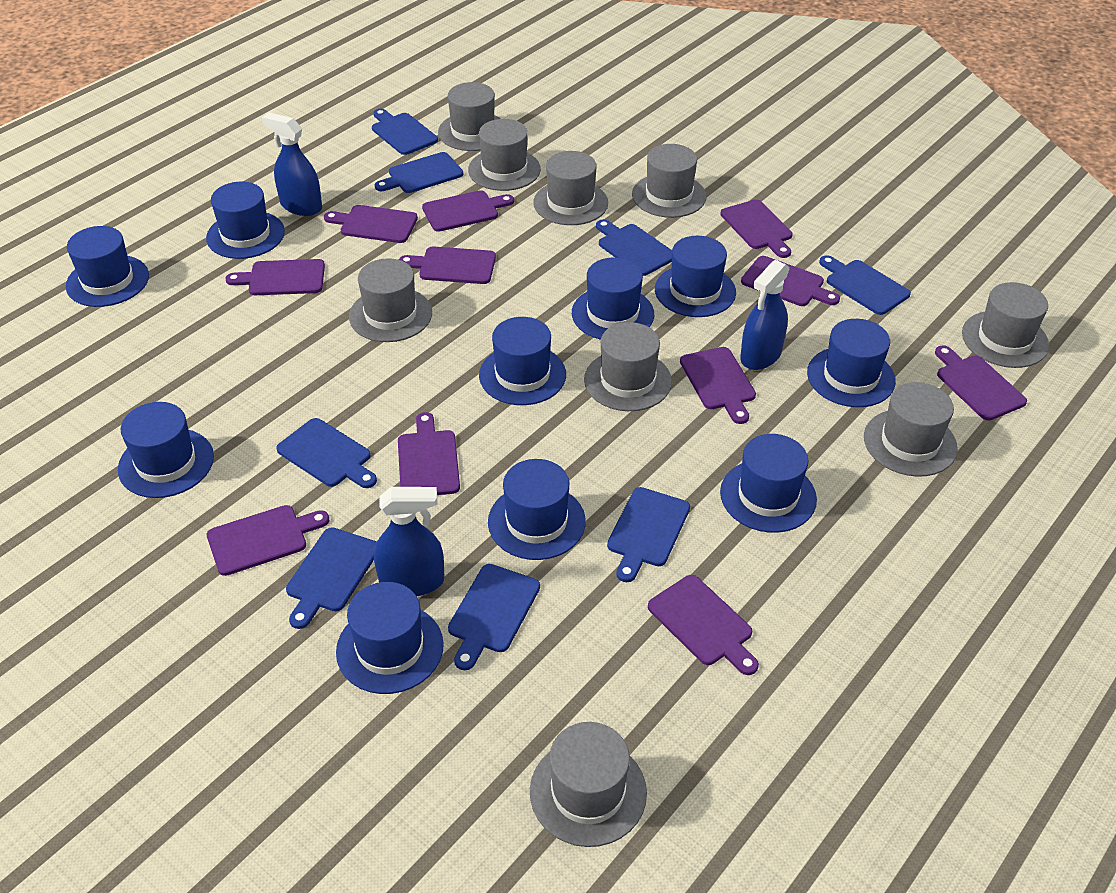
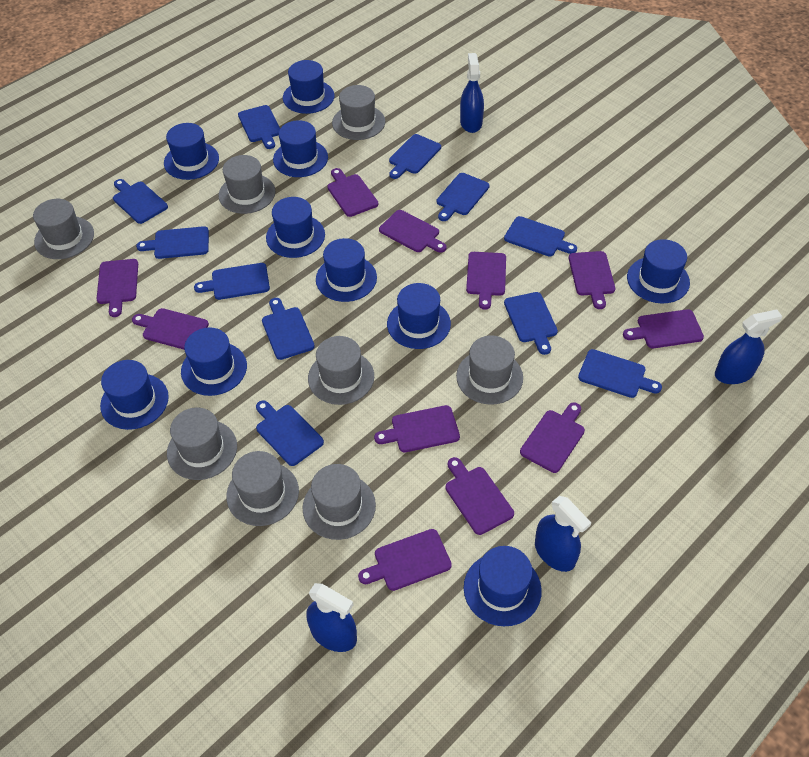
blue cutting board: [276,418,377,488] [286,527,377,629] [372,109,438,155] [375,152,463,193] [448,564,540,670] [596,219,672,276] [607,487,690,582] [819,255,911,315] = 8 -> [113,179,168,224] [136,226,209,259] [194,263,270,300] [238,105,280,149] [256,400,324,466] [262,298,315,360] [389,134,441,179] [437,173,490,221] [504,216,577,257] [504,292,558,355] [578,349,662,398] = 11
blue spray bottle: [262,113,322,216] [374,487,445,596] [740,260,790,370] = 3 -> [306,583,357,652] [460,53,484,133] [535,496,591,572] [715,309,782,384] = 4
grey hat: [349,258,432,342] [438,82,501,151] [468,119,541,191] [530,722,647,847] [533,151,608,225] [584,322,672,411] [632,144,706,218] [864,382,958,477] [962,282,1049,368] = 9 -> [33,199,94,259] [167,407,237,480] [218,155,275,214] [226,451,299,526] [303,464,376,540] [308,336,374,405] [332,85,385,140] [456,335,523,405] = 8

